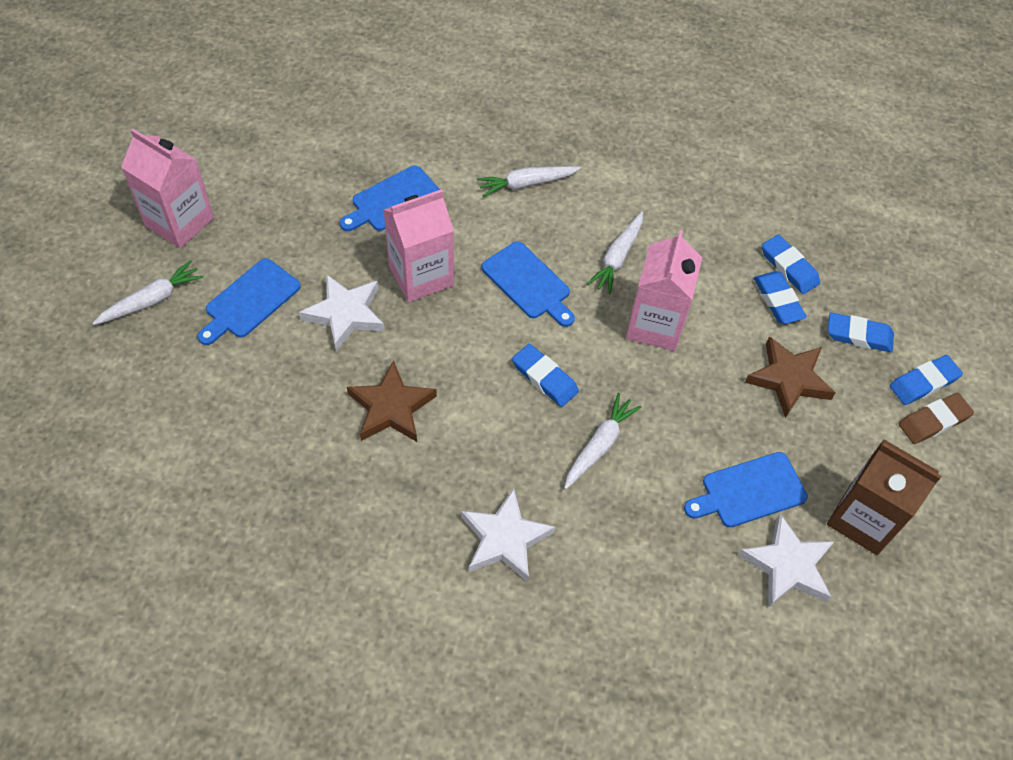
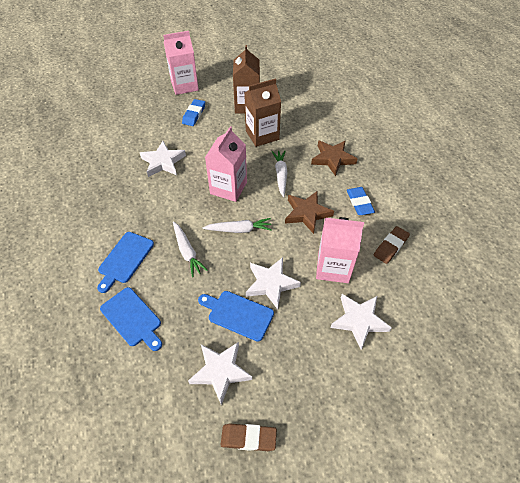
blue cutting board: [198,258,301,345] [340,165,440,231] [481,241,575,327] [684,452,808,527] = 4 -> [97,232,154,293] [100,287,162,351] [198,291,274,342] = 3
blue eraser: [512,344,579,407] [754,272,807,324] [762,235,820,294] [828,312,894,353] [889,355,963,405] = 5 -> [182,99,205,126] [347,187,375,215] = 2
brown carton: [827,439,941,555] = 1 -> [233,45,260,114] [244,78,281,147] = 2
brown eraser: [899,393,974,444] = 1 -> [221,424,277,451] [374,226,410,264] = 2
white carrot: [92,260,203,325] [477,166,581,197] [564,393,642,489] [587,212,643,294] = 4 -> [173,221,208,277] [202,218,272,233] [272,151,287,197] = 3
white star: [299,274,385,351] [461,488,555,582] [738,514,835,608] = 3 -> [140,141,186,177] [188,342,252,405] [246,257,301,309] [330,294,392,349] = 4

